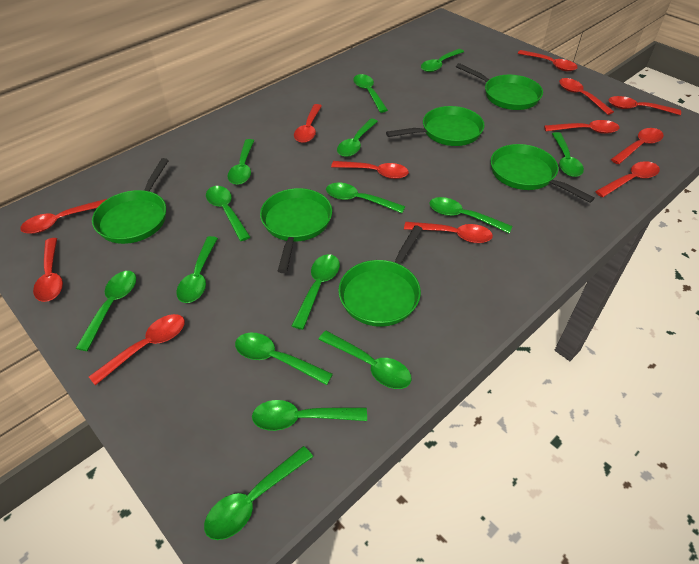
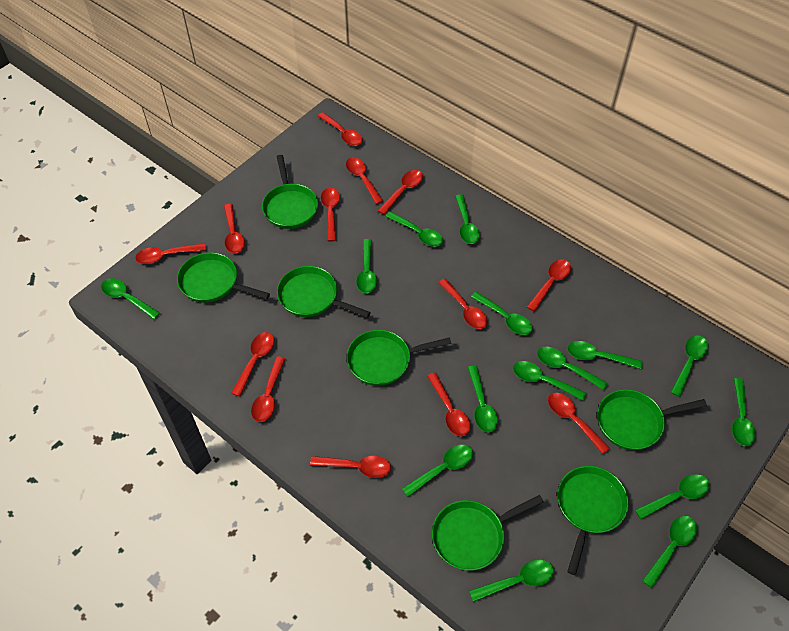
green pan: [92,158,169,244] [260,188,332,273] [338,226,422,327] [386,106,484,146] [456,63,543,110] [490,144,595,203] = 6 -> [177,252,270,303] [262,155,318,229] [277,266,371,318] [347,330,451,386] [432,495,544,571] [558,466,629,575] [597,389,707,450] = 7
red spoon: [20,199,107,234] [33,238,63,302] [89,314,185,385] [294,104,322,143] [331,161,409,179] [404,222,493,243] [517,50,578,71] [544,120,620,134] [559,78,614,115] [595,161,660,197] [609,96,681,115] [611,128,664,164] = 12 -> [135,243,206,264] [224,204,245,253] [231,332,274,397] [251,357,285,422] [310,456,391,478] [318,112,363,146] [321,188,340,242] [346,157,383,204] [378,170,423,215] [427,372,470,437] [438,278,487,329] [527,260,571,312] [548,393,610,454] = 13

